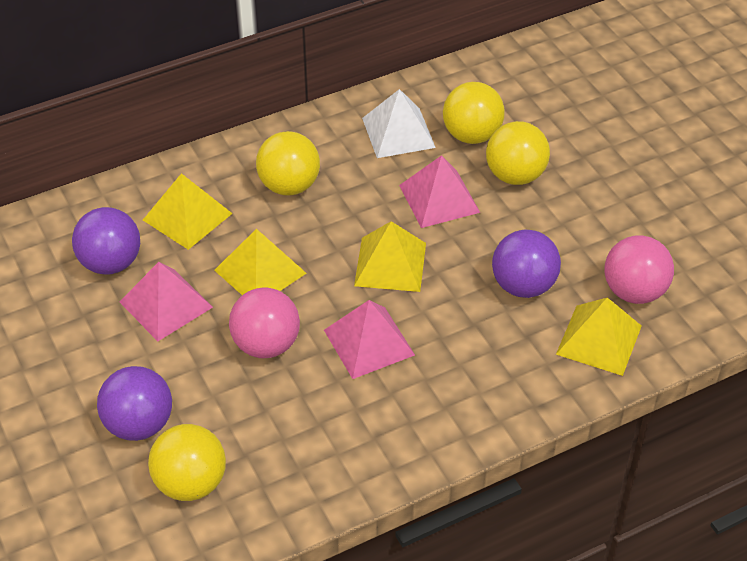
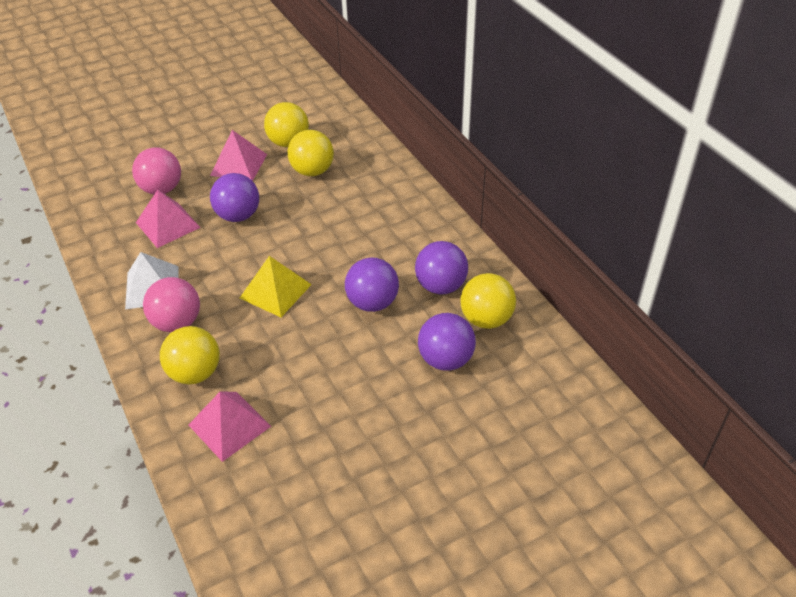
purple ball: [72,207,140,275] [97,366,172,441] [492,230,561,298] = 3 -> [210,173,259,222] [345,257,399,312] [415,241,468,294] [418,313,476,371] = 4
yellow pyramid: [143,173,233,250] [214,229,307,295] [354,221,426,292] [556,297,642,376] = 4 -> [240,256,312,317] = 1

